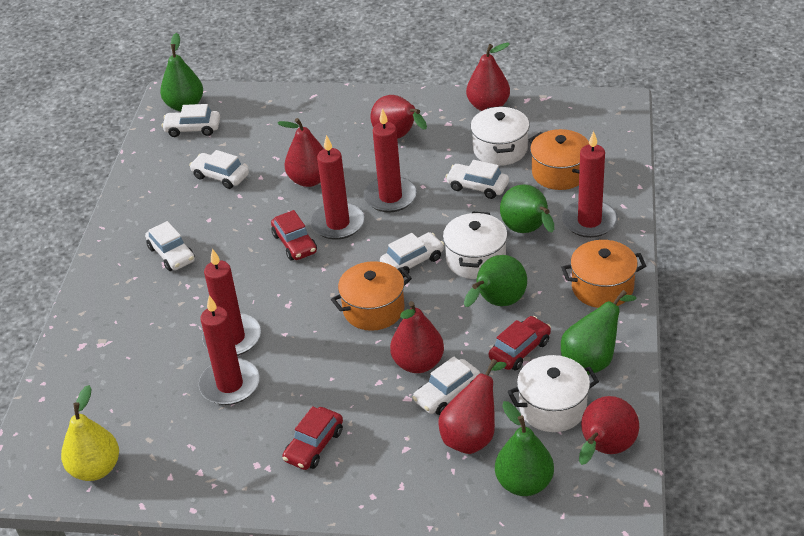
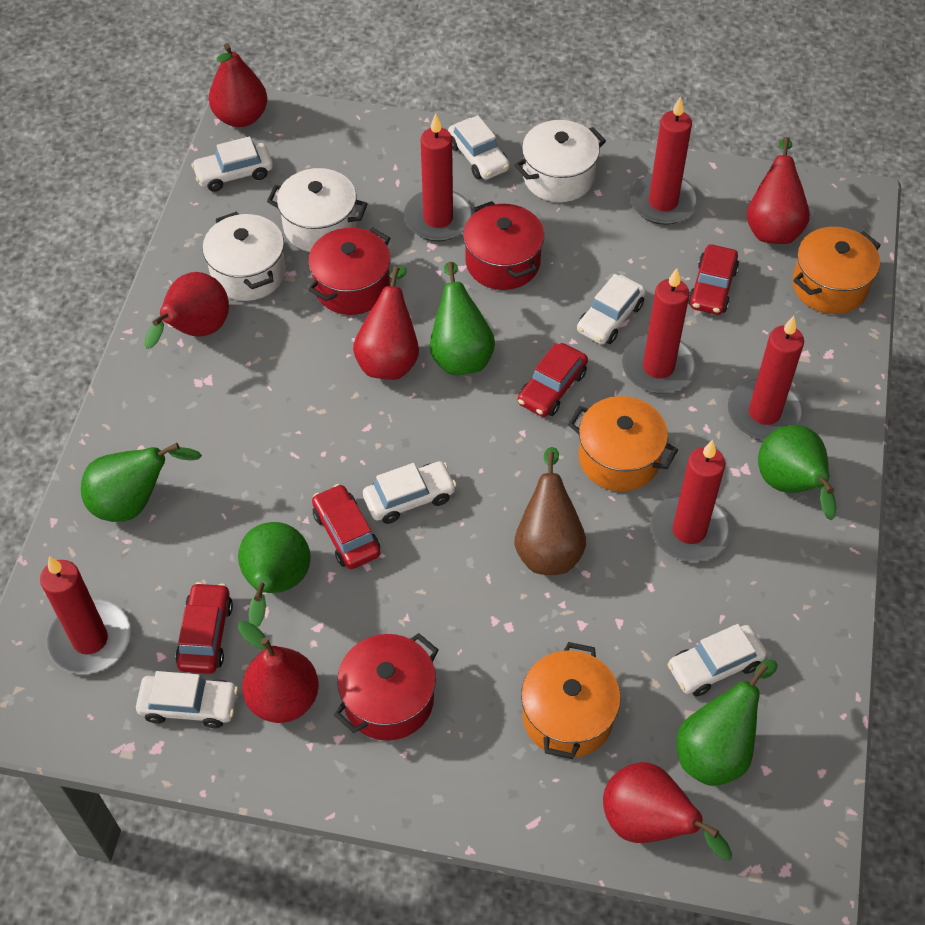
brown pear: none = 0 -> [514,447,586,575] = 1
red candle: [199,296,260,405] [202,248,261,356] [311,135,365,240] [364,108,417,213] [562,131,618,238] = 5 -> [40,556,131,674] [404,114,473,242] [622,268,697,394] [630,96,698,225] [650,440,731,562] [728,316,804,440] = 6
red car: [271,210,317,261] [282,406,343,470] [489,316,551,371] = 3 -> [175,582,233,674] [312,484,380,569] [518,343,588,417] [688,245,739,315] = 4
red pot: none = 0 -> [308,227,390,315] [334,633,439,740] [463,201,544,290] = 3
yellow pear: [61,385,119,481] = 1 -> none = 0

